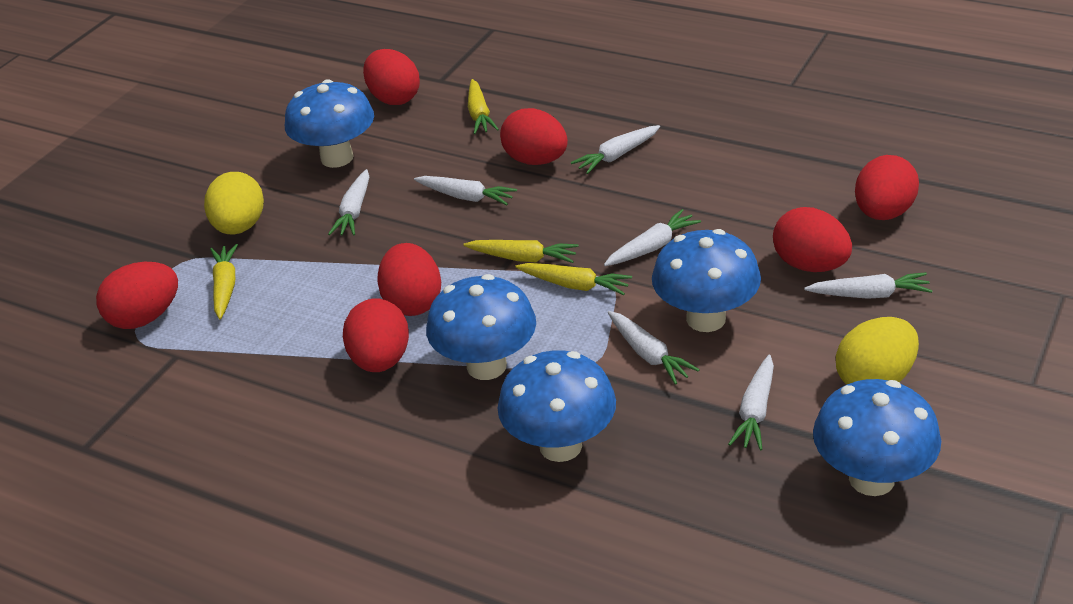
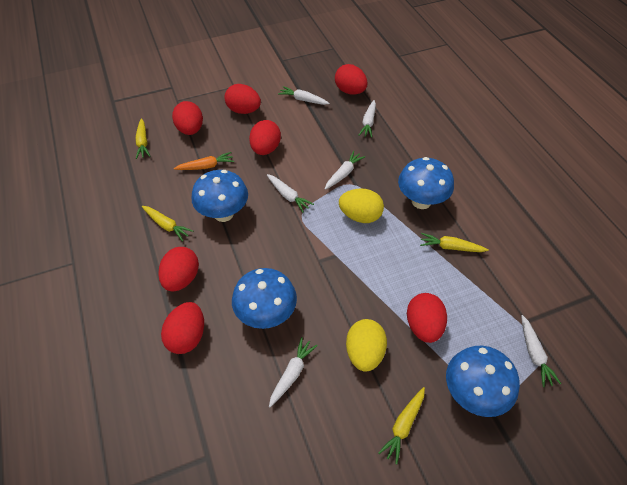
blue mushroom: [285,79,374,168] [426,274,536,380] [498,350,616,462] [652,229,761,332] [813,379,941,496] = 5 -> [192,170,248,222] [232,268,297,329] [398,157,454,209] [446,346,520,417] = 4
orange carrot: none = 0 -> [174,152,234,170] = 1
white carrot: [328,169,369,236] [414,176,517,205] [571,125,660,174] [604,209,701,266] [607,311,700,385] [728,355,774,450] [804,272,933,299] = 7 -> [267,174,314,213] [269,337,318,407] [278,86,330,105] [325,151,365,190] [358,100,376,138] [521,315,561,387] = 6

